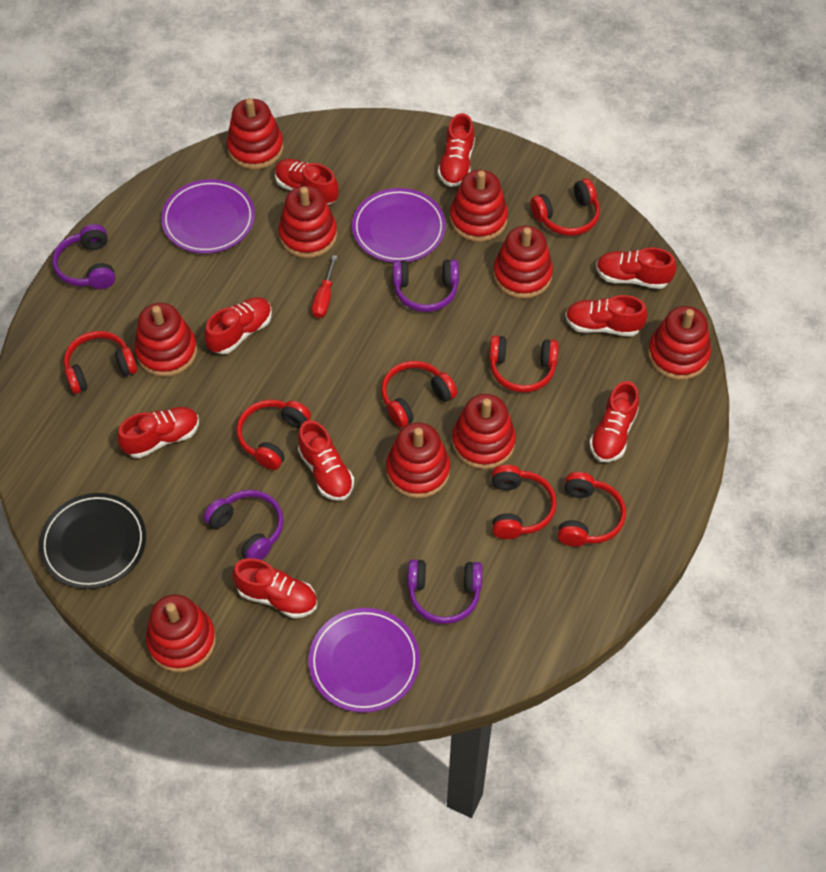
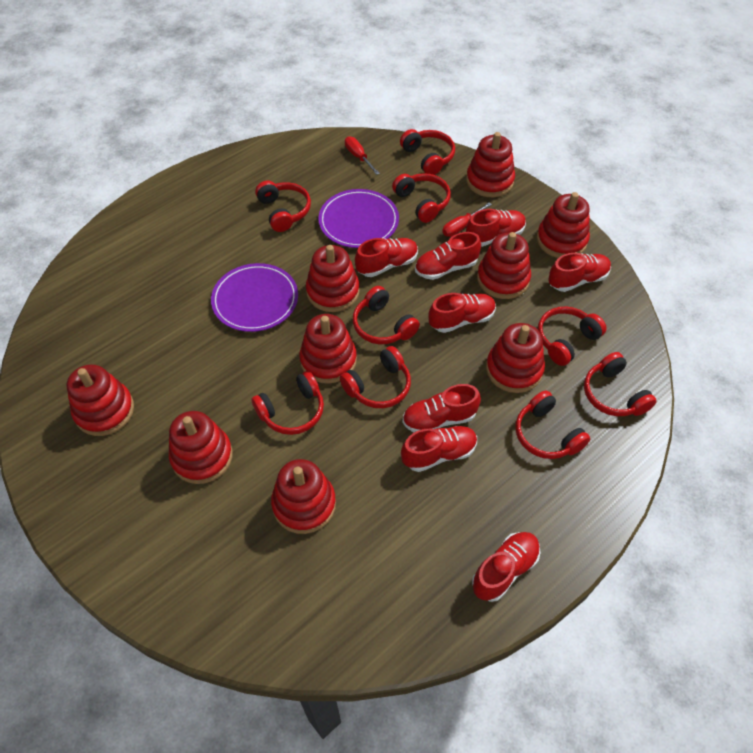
black plate: [39,493,146,589] = 1 -> none = 0
purple headphones: [52,224,116,289] [203,490,284,560] [393,260,459,312] [408,559,482,624] = 4 -> none = 0
purple plate: [161,179,255,254] [308,608,420,713] [352,188,446,263] = 3 -> [211,263,298,332] [318,189,399,248] = 2
red headphones: [64,331,137,394] [236,400,311,470] [381,361,457,428] [489,335,558,392] [492,465,557,539] [530,178,600,236] [558,472,626,547] = 7 -> [251,371,324,435] [255,181,311,232] [340,346,411,408] [353,286,420,344] [392,173,451,223] [400,129,455,175] [516,390,590,459] [538,306,607,366] [584,352,657,416] = 9
red screwdriver: [312,255,337,318] = 1 -> [345,136,380,175] [442,202,492,237] = 2
red shoe: [117,407,199,458] [204,297,272,354] [232,558,317,618] [275,159,338,205] [298,420,354,501] [438,113,475,187] [565,295,648,336] [589,381,639,462] [596,247,676,289] = 9 -> [355,238,418,277] [401,426,477,472] [402,384,481,433] [415,232,481,280] [428,293,496,333] [466,209,526,247] [472,532,541,602] [548,253,611,292] = 8

